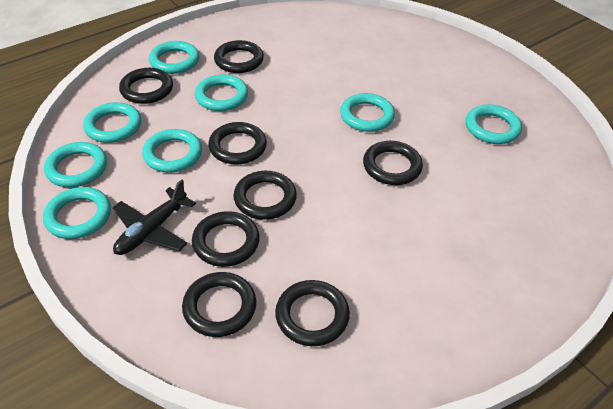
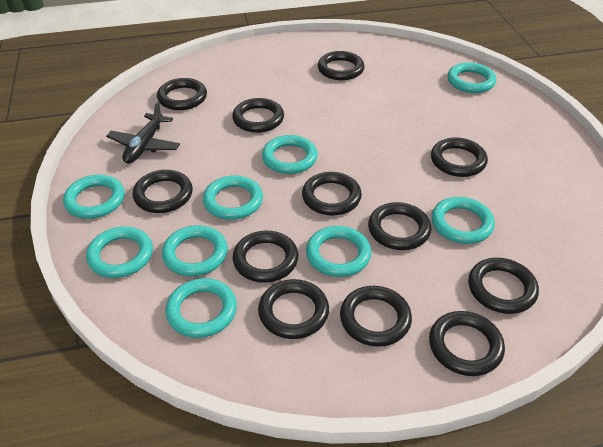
black ring: [119,68,173,104] [182,272,256,337] [192,211,260,267] [208,122,267,165] [214,40,264,73] [233,171,297,220] [275,280,350,346] [363,141,423,185] = 8 -> [132,170,193,213] [157,78,207,110] [232,98,284,133] [232,231,298,283] [258,279,329,339] [302,172,362,215] [318,51,365,80] [340,286,412,347] [368,202,431,250] [429,311,505,376] [431,137,488,177] [468,258,539,314] = 12
turquoise ring: [43,187,111,239] [44,142,107,187] [83,102,141,143] [142,129,202,173] [149,41,199,74] [195,74,248,111] [340,93,395,132] [466,104,522,144] = 8 -> [63,175,125,219] [86,227,153,278] [162,225,228,276] [165,278,237,338] [203,175,263,220] [262,135,318,174] [306,226,371,277] [431,197,495,244] [447,62,496,93] = 9

